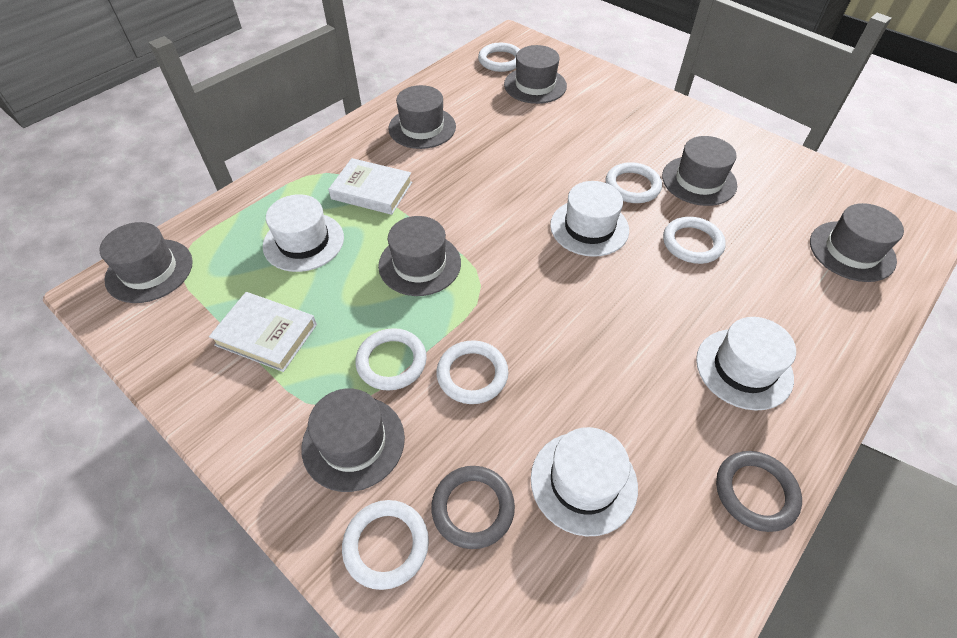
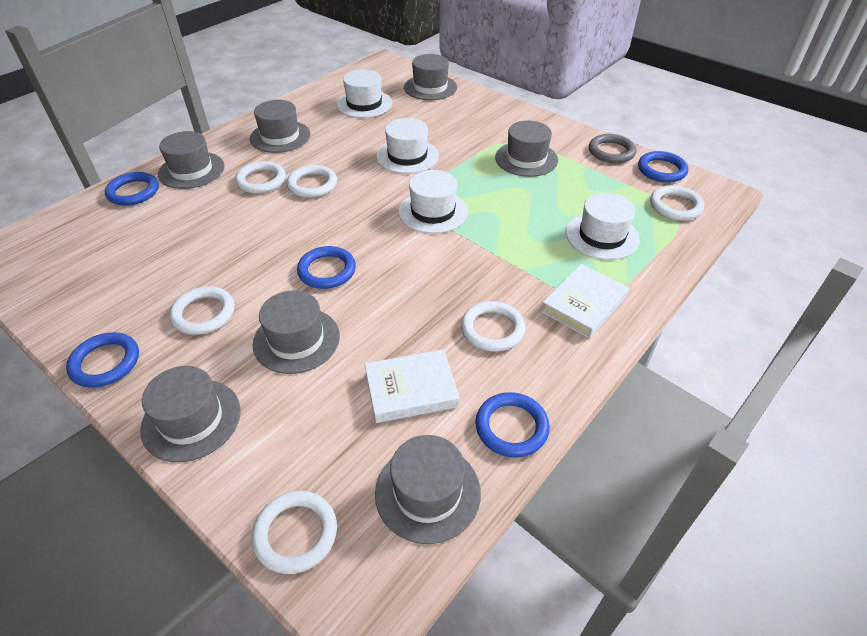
blue ring: none = 0 -> [66,332,139,388] [105,172,159,206] [297,246,356,289] [475,392,550,457] [638,151,688,183] = 5
grey ring: [431,466,515,549] [716,451,802,532] = 2 -> [589,134,636,163] = 1

